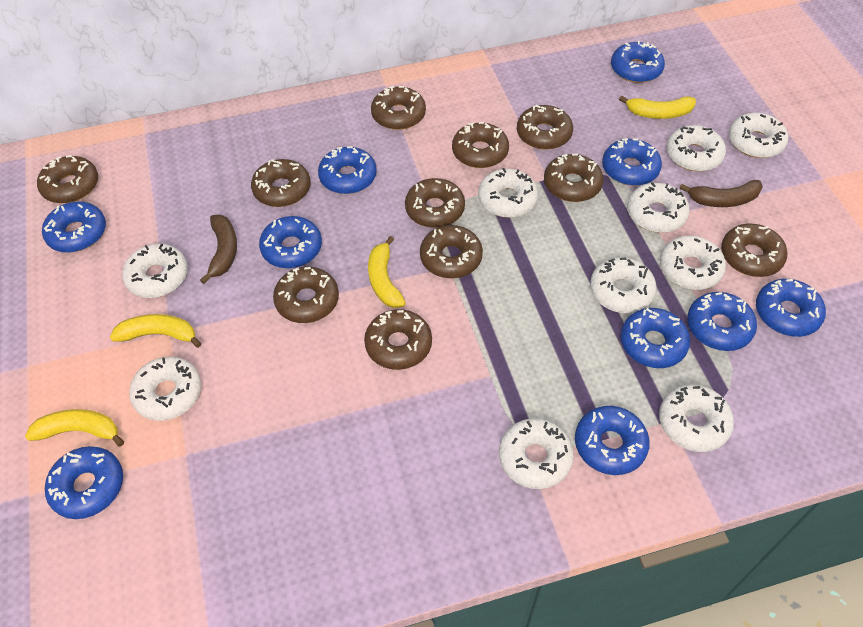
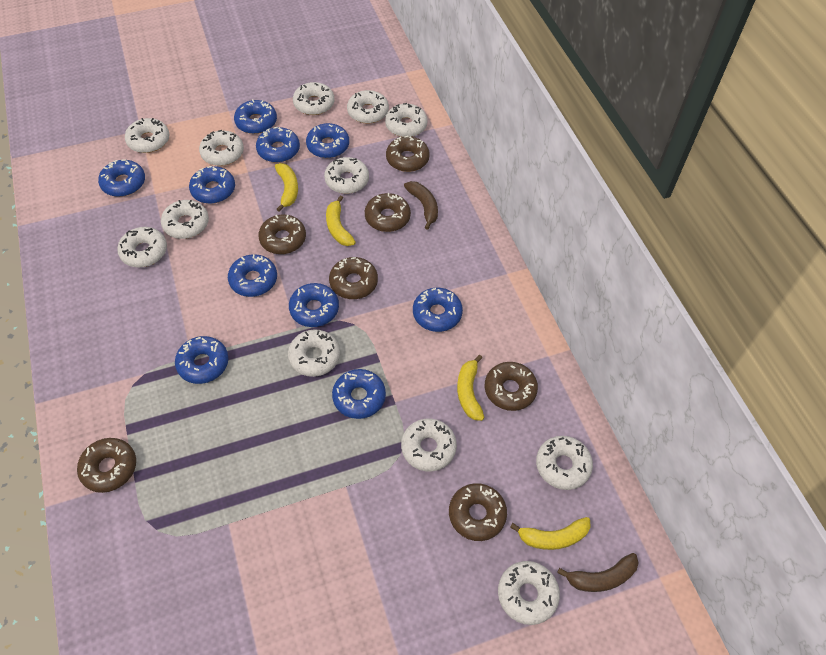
brown donut: [37,155,98,203] [251,159,311,207] [273,267,339,323] [364,309,432,370] [371,86,426,130] [405,178,465,228] [420,225,483,278] [452,122,509,168] [517,105,573,150] [544,154,604,202] [721,223,787,277] = 11 -> [77,438,136,493] [258,214,306,254] [329,257,378,299] [365,193,411,232] [386,136,430,172] [449,483,507,541] [485,362,538,411] = 7
white donut: [122,244,188,298] [129,356,201,421] [478,168,538,218] [499,418,574,489] [590,257,657,313] [627,182,690,233] [659,384,734,452] [660,236,726,290] [667,125,726,171] [729,113,788,158] = 10 -> [117,227,167,268] [125,118,169,153] [161,200,209,239] [199,130,244,166] [288,329,340,377] [293,82,334,115] [324,157,369,194] [347,90,389,124] [385,103,428,137] [401,419,457,472] [498,561,560,625] [536,436,593,490] = 12

